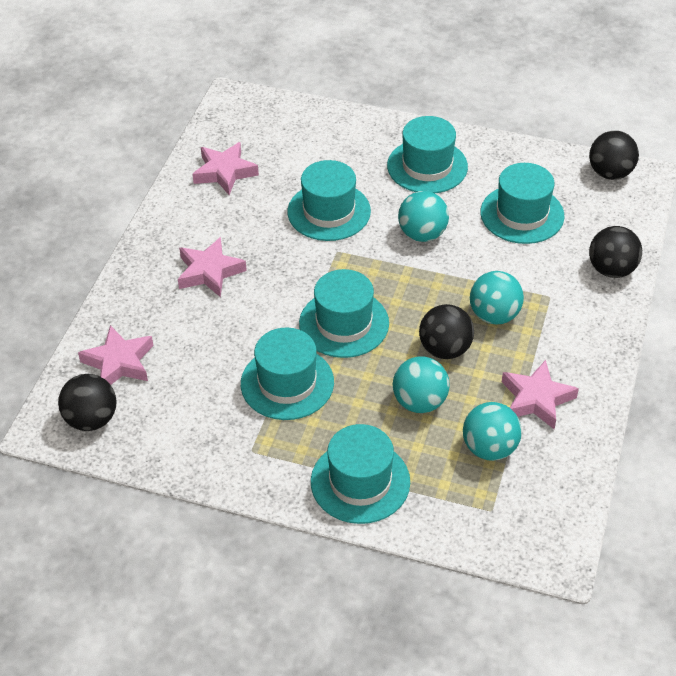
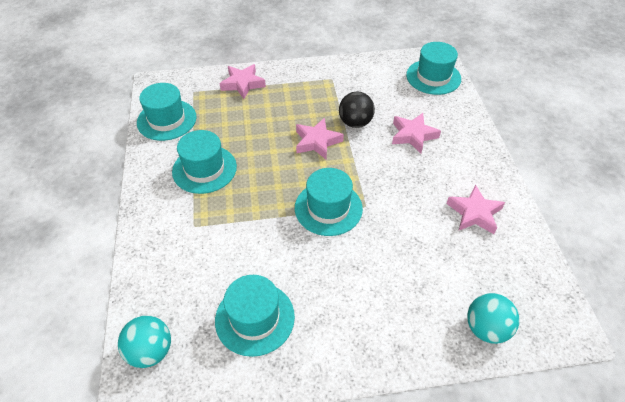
black ball: [58,374,117,431] [419,304,474,359] [589,131,639,180] [589,226,642,278] = 4 -> [339,91,375,128] = 1
turquoise ball: [393,356,450,413] [398,191,449,242] [463,402,522,461] [470,271,524,325] = 4 -> [118,316,171,368] [467,293,520,344] = 2
turquoise hat: [241,328,334,420] [288,160,371,241] [299,269,389,358] [311,424,410,524] [387,116,468,193] [480,163,564,244] = 6 -> [137,83,197,141] [172,130,237,194] [215,275,295,357] [295,168,363,236] [406,42,461,95] = 5

